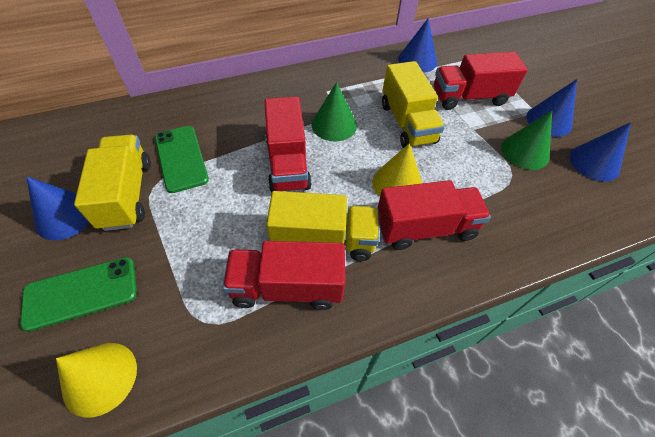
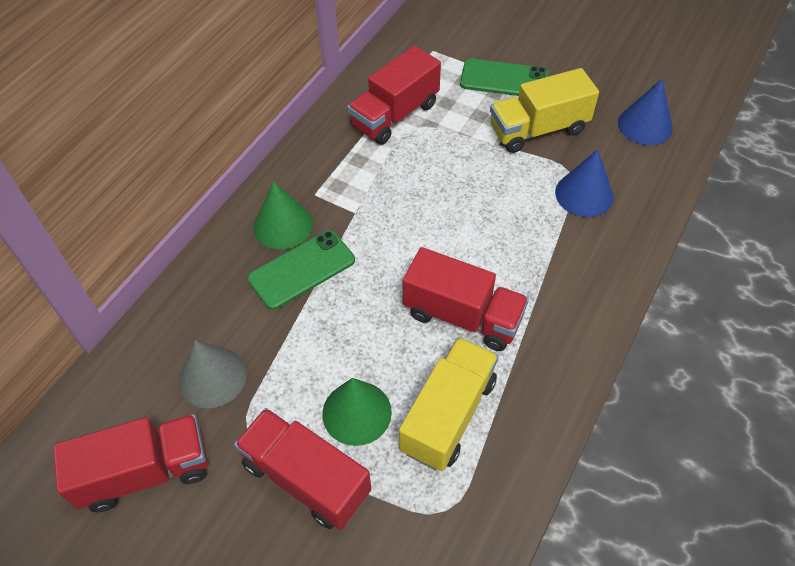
blue cone: [26,177,89,240] [398,18,437,73] [526,79,577,137] [569,122,631,182] = 4 -> [555,149,613,217] [618,79,673,145] = 2
grey cone: none = 0 -> [179,340,246,408] = 1
yellow cone: [56,343,137,417] [372,143,422,196] = 2 -> none = 0
yellow truck: [74,135,151,231] [266,191,379,261] [382,61,445,148] = 3 -> [399,337,499,471] [490,68,599,153] = 2

